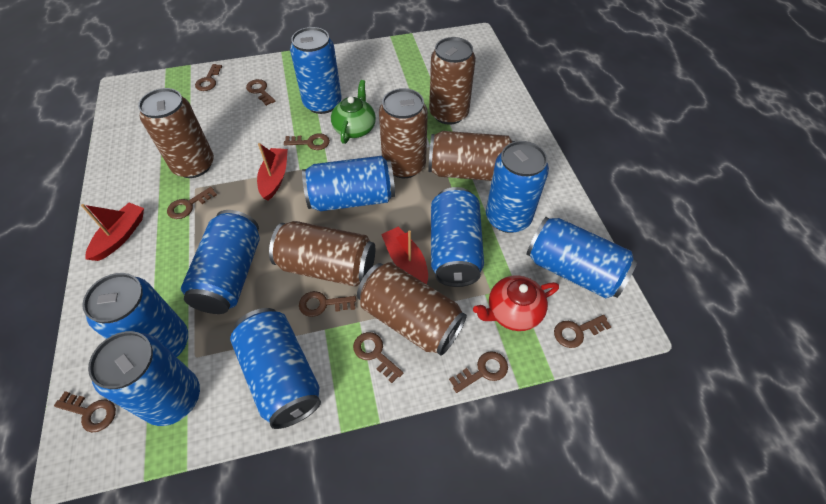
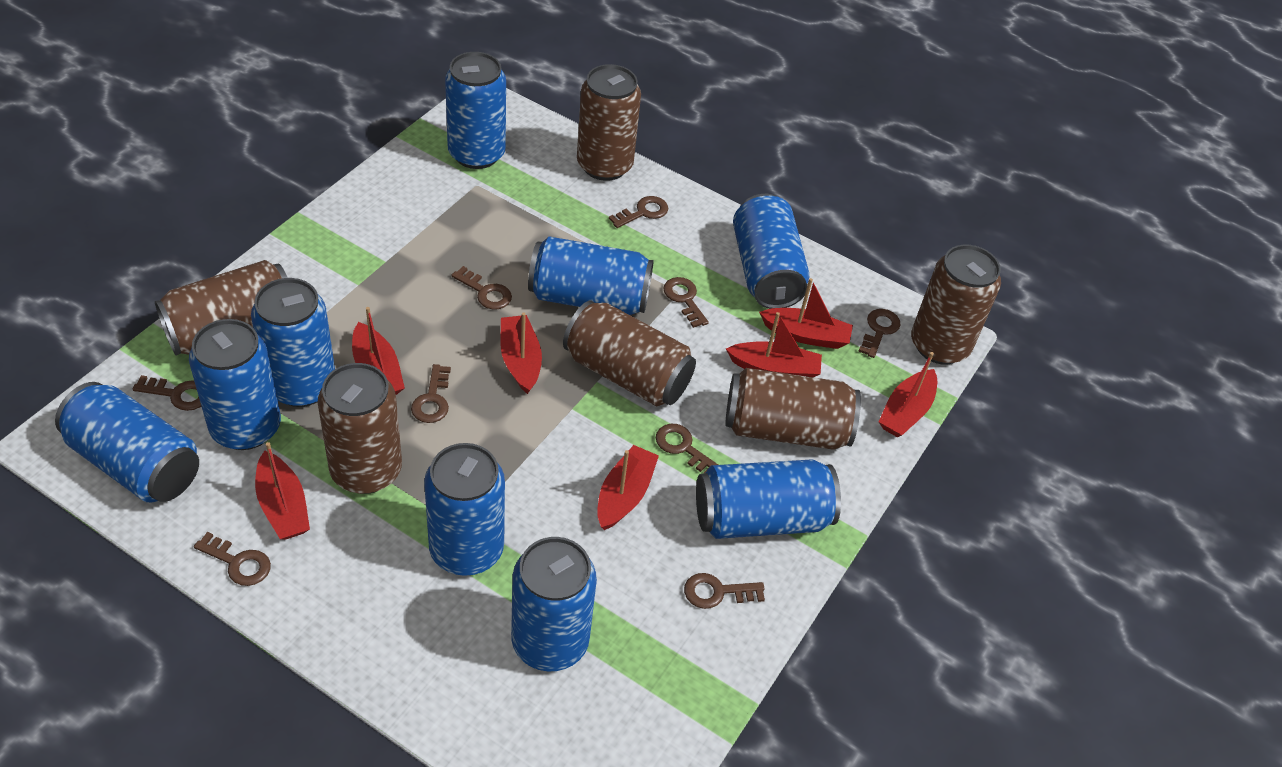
green teapot: [331,80,376,144] = 1 -> none = 0
red boat: [81,203,144,261] [257,143,288,201] [381,227,428,284] = 3 -> [255,442,310,540] [352,307,405,395] [500,313,542,394] [597,445,659,530] [726,312,822,377] [759,278,853,349] [879,352,937,437] = 7
red teapot: [473,275,559,331] = 1 -> none = 0

